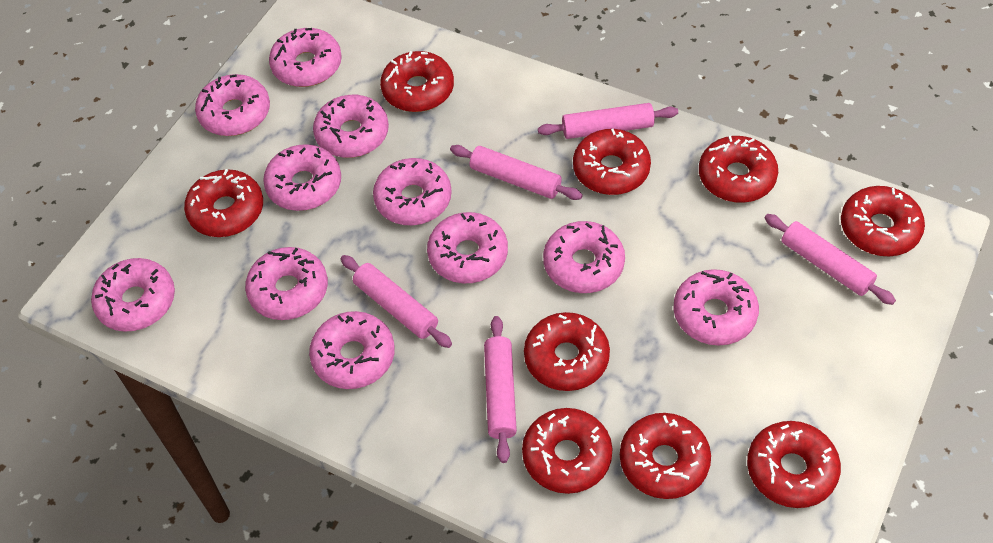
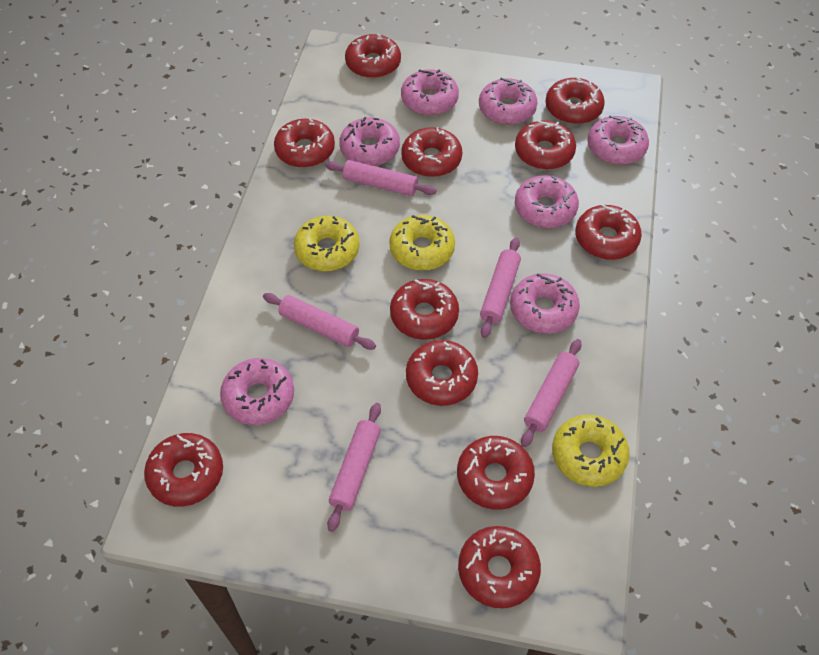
pink donut: [91,258,175,332] [195,74,270,136] [245,247,328,320] [263,144,341,211] [269,28,342,87] [309,311,395,389] [313,95,389,158] [373,158,452,225] [427,212,508,283] [543,221,625,293] [673,269,759,345] = 11 -> [220,358,294,425] [339,117,400,166] [401,69,459,116] [479,77,538,125] [510,273,580,334] [515,175,579,228] [587,115,649,165] = 7
red donut: [184,169,263,237] [380,51,454,112] [522,408,613,494] [524,312,610,391] [573,129,651,195] [620,413,711,499] [699,136,778,203] [747,421,841,508] [841,186,925,256] = 9 -> [144,433,223,507] [274,118,335,168] [345,34,401,78] [390,279,459,340] [401,127,462,177] [406,340,478,406] [457,436,535,510] [458,526,541,608] [515,120,576,170] [545,77,605,124] [575,204,642,260] = 11
yellow donut: none = 0 -> [294,216,360,271] [389,215,455,271] [552,415,630,487] = 3

